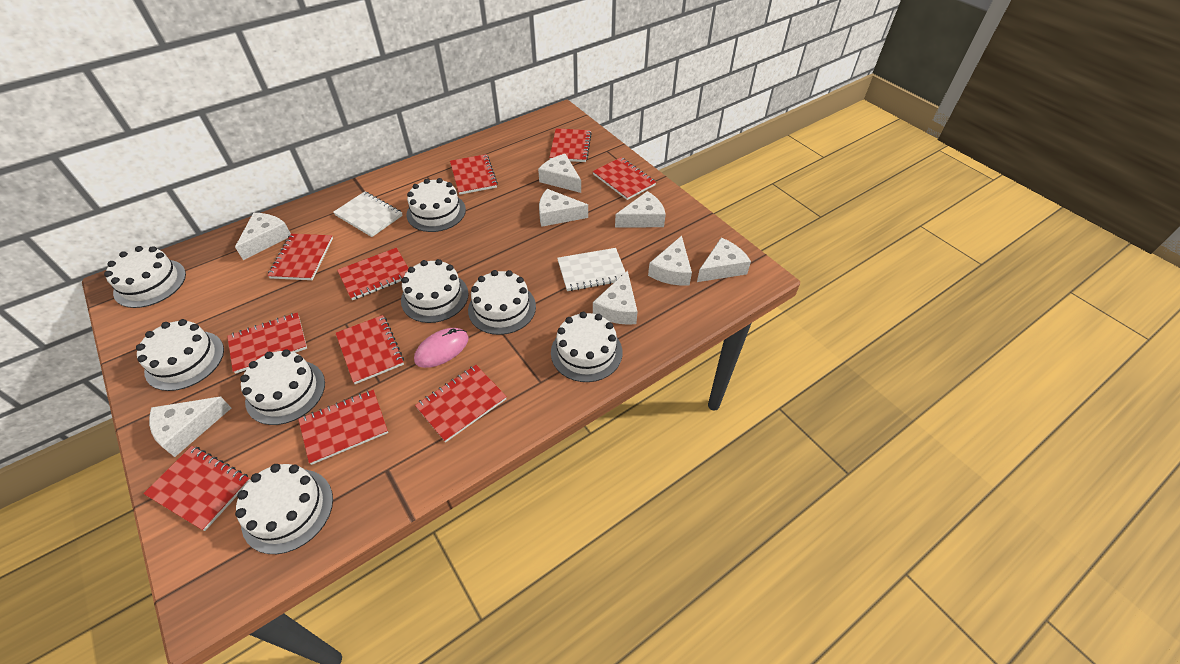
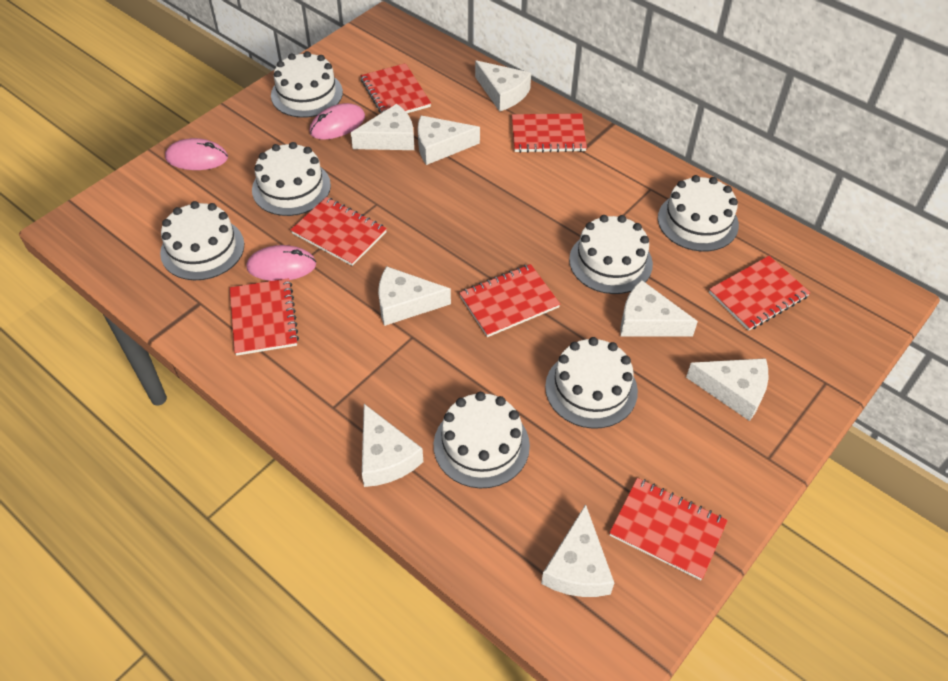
pink mouse: [414,328,469,368] = 1 -> [165,138,228,170] [246,245,316,281] [309,103,365,139] = 3
red notebook: [143,446,250,531] [227,313,307,374] [267,234,333,280] [298,390,388,465] [336,315,404,384] [337,248,408,300] [415,365,507,442] [450,154,498,195] [549,128,592,162] [593,157,656,200] = 10 -> [230,278,299,356] [291,197,387,266] [361,63,431,113] [459,264,560,337] [512,113,587,153] [609,478,728,580] [709,256,811,331] = 7
white cake: [104,246,186,308] [136,319,224,391] [235,464,333,554] [240,349,325,425] [401,259,469,323] [407,178,466,232] [468,270,536,335] [551,312,622,382] = 8 -> [160,201,244,280] [252,142,331,216] [271,51,343,118] [434,392,530,488] [545,337,638,429] [569,215,653,294] [658,175,739,252] = 7
white notebook: [333,191,403,237] [557,248,625,291] = 2 -> none = 0

